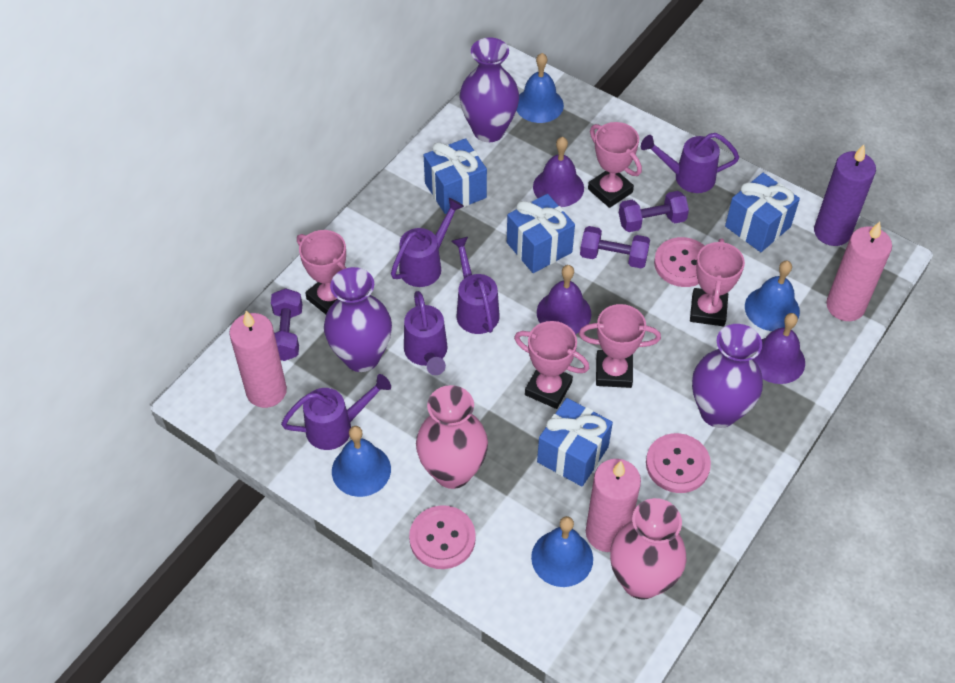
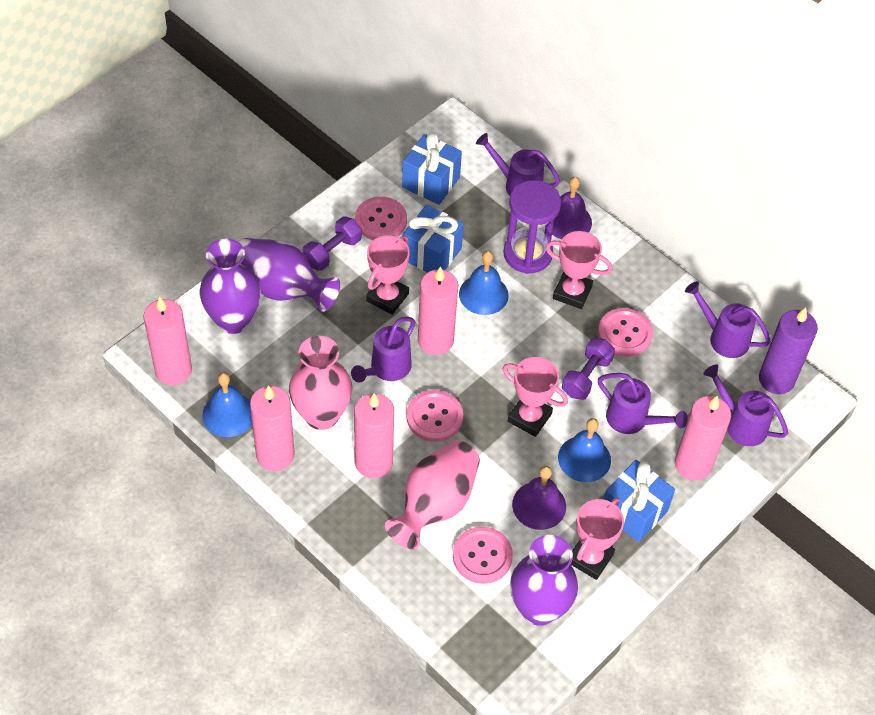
blue bell: [332,426,391,497] [516,53,564,123] [531,516,593,587] [745,261,800,331] = 4 -> [202,372,252,437] [459,251,509,315] [558,418,611,482] = 3
blue gift: [424,138,487,214] [507,194,575,273] [537,398,613,486] [725,173,800,252] = 4 -> [402,132,462,205] [403,205,464,273] [604,460,675,542] = 3
pink button: [409,505,476,569] [646,433,711,493] [654,237,704,287] = 3 -> [355,197,407,240] [406,390,463,442] [453,527,513,584] [598,308,653,356] = 4
pink candle: [229,311,287,408] [586,459,641,552] [826,222,892,321] = 3 -> [143,297,192,385] [250,385,295,471] [354,393,394,478] [418,266,458,355] [675,396,731,480] = 5
pink trophy: [297,230,346,314] [514,321,589,409] [579,304,661,388] [588,122,642,208] [690,238,745,326] = 5 -> [366,235,410,315] [503,357,568,437] [545,231,612,309] [571,497,624,580] = 4
purple bell: [533,137,584,207] [537,265,591,334] [754,313,805,384] = 3 -> [512,466,566,530] [545,177,592,239] = 2
purple dumbbell: [271,288,302,361] [580,226,650,268] [619,191,689,232] = 3 -> [303,216,362,271] [562,338,615,400] = 2
purple hourglass: none = 0 -> [503,180,561,274] = 1

